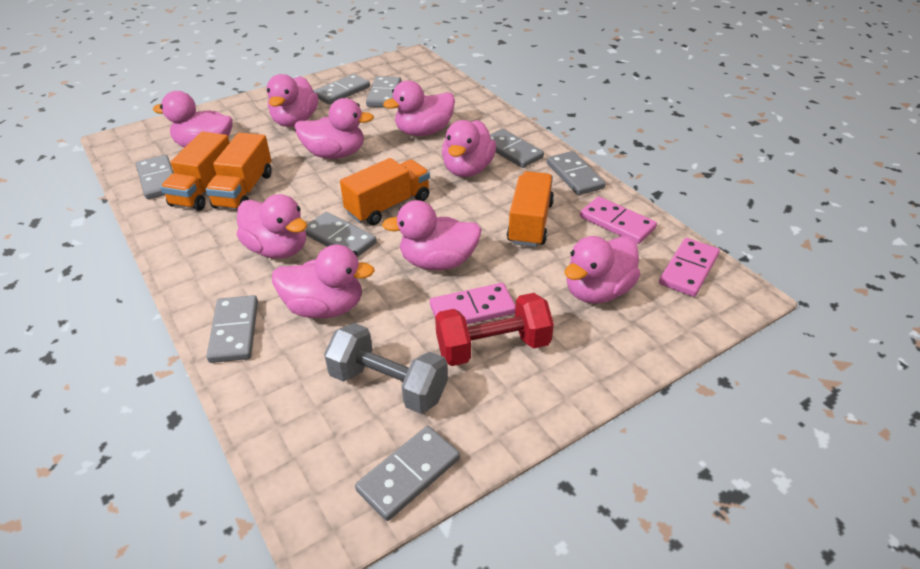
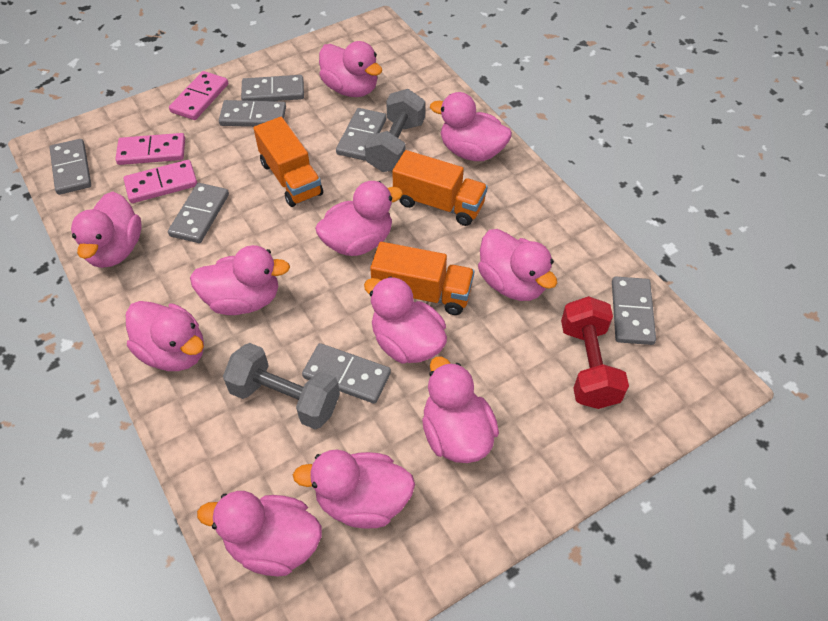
grey domino: [136,155,173,199] [206,295,258,363] [305,212,377,257] [313,74,370,105] [355,426,460,521] [366,76,401,107] [490,129,544,168] [547,151,606,195] = 8 -> [49,139,91,195] [168,183,229,243] [219,100,286,127] [241,75,304,101] [302,343,391,404] [336,108,387,160] [612,276,656,345] = 7
grey dumbbell: [324,323,448,414] = 1 -> [223,343,340,430] [365,89,425,172] = 2
orange truck: [161,131,230,211] [206,132,272,210] [340,158,430,225] [507,171,554,247] = 4 -> [254,117,323,207] [370,242,474,315] [392,150,488,226] = 3
pink duck: [153,91,233,148] [237,194,307,259] [267,74,318,127] [272,244,375,318] [295,98,374,159] [382,200,482,270] [383,80,455,136] [442,120,496,177] [565,236,640,304] = 9 -> [71,192,142,268] [126,301,204,371] [190,245,290,315] [197,491,322,577] [293,450,415,529] [315,181,403,256] [319,41,382,97] [364,276,447,363] [422,357,499,463] [430,92,512,161] [478,229,557,301] = 11

